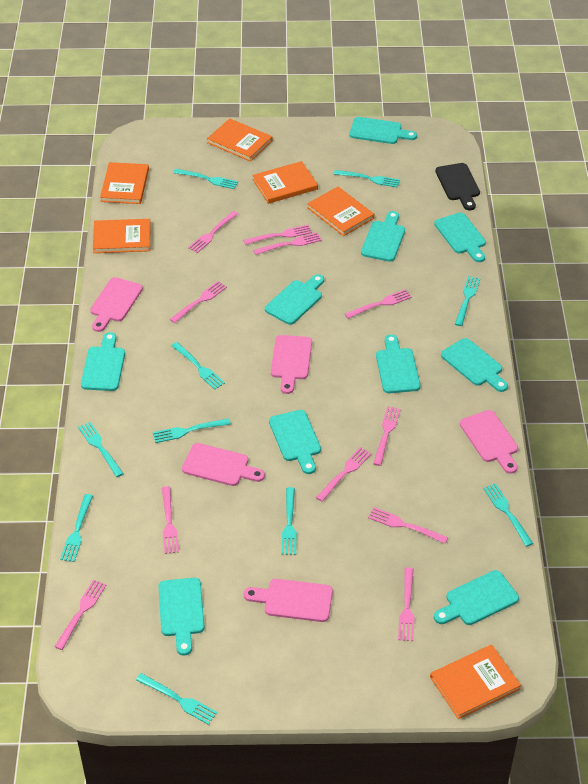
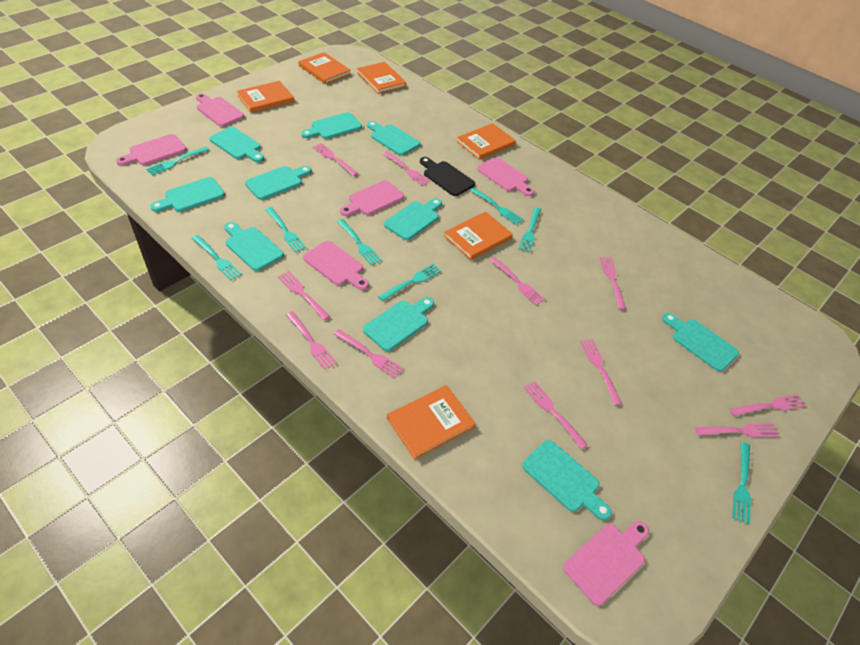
pink cutting board: [90,277,143,332] [182,443,265,486] [244,579,333,622] [271,335,312,394] [460,410,518,474] = 5 -> [116,134,187,166] [196,93,244,127] [303,241,369,290] [340,180,404,216] [477,157,534,196] [563,521,649,606] = 6
turquoise fork: [60,494,93,562] [78,422,124,477] [136,673,217,725] [153,418,231,443] [171,342,225,390] [173,169,238,189] [282,487,297,555] [334,170,400,188] [455,276,480,326] [483,483,533,546] = 10 -> [146,147,209,175] [192,235,242,280] [265,207,306,252] [337,219,382,265] [378,264,441,301] [470,188,524,225] [518,207,541,253] [733,442,751,524] = 8

